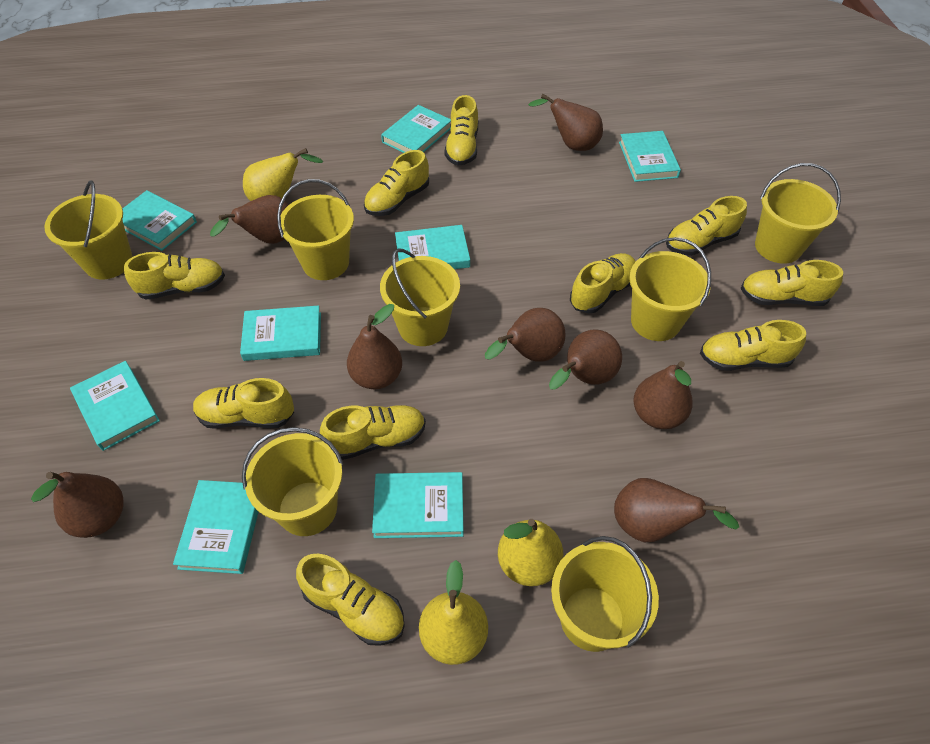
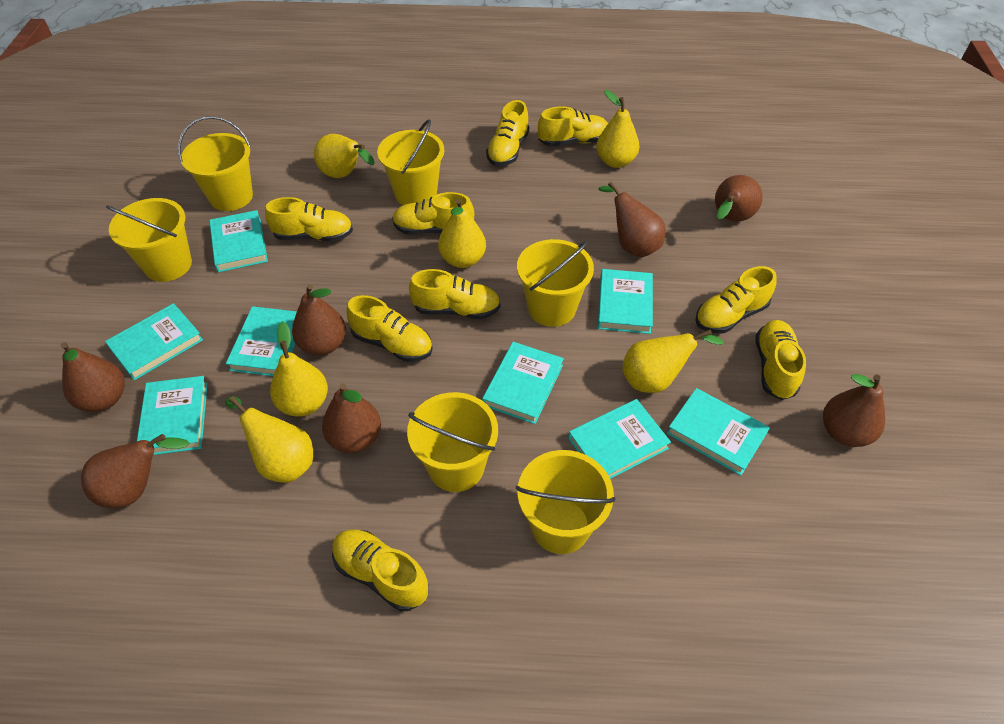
brown pear: [31,472,123,538] [210,195,288,244] [347,304,402,389] [485,308,566,362] [528,94,603,151] [549,329,622,390] [614,478,739,542] [633,361,693,429] = 8 -> [61,342,125,412] [81,434,190,508] [292,284,346,355] [322,383,381,453] [598,182,665,257] [715,175,763,222] [823,374,885,447] = 7
yellow bucket: [44,180,133,279] [242,427,343,536] [277,179,354,280] [380,249,460,346] [551,536,659,652] [629,237,711,341] [755,163,841,264] = 7 -> [106,198,192,282] [178,116,253,211] [377,119,444,205] [407,392,498,492] [516,450,615,554] [517,239,594,327] = 6
yellow pear: [243,148,323,201] [419,560,488,665] [498,519,563,586] = 3 -> [225,396,313,483] [270,321,328,417] [314,134,375,178] [438,199,486,268] [596,90,639,168] [622,329,724,393] = 6
yellow shoe: [124,252,225,300] [193,378,294,429] [296,554,405,646] [320,405,426,460] [364,150,429,216] [444,95,478,166] [570,253,636,313] [666,196,747,256] [700,320,806,371] [740,260,843,306] = 10 -> [265,197,353,242] [332,529,428,611] [347,295,433,362] [392,192,474,235] [409,269,500,319] [486,100,529,166] [538,106,608,147] [695,266,777,333] [755,320,806,400] = 9

